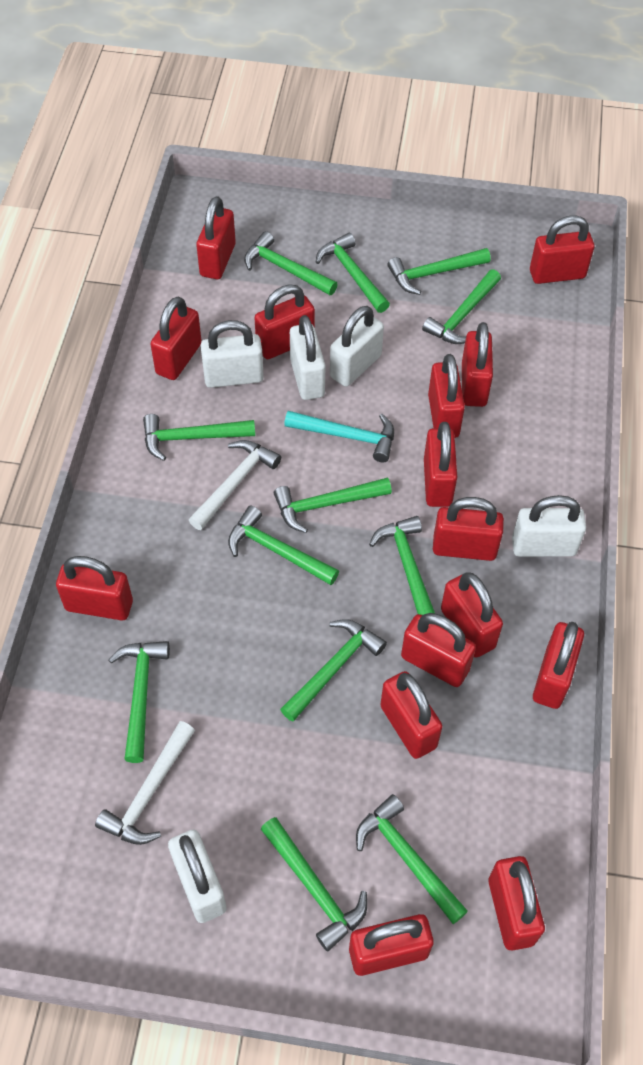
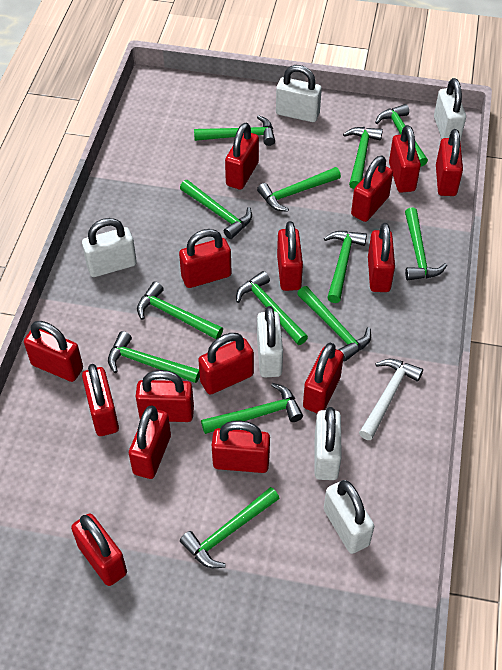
green hammer: [109,641,170,763] [143,414,255,461] [228,506,339,585] [244,231,338,295] [261,817,367,952] [274,478,392,533] [280,619,387,722] [316,233,390,313] [356,794,468,924] [369,516,435,615] [387,248,491,295] [422,269,501,344] = 12 -> [108,331,200,383] [137,282,223,339] [180,180,252,239] [180,487,280,568] [194,115,275,146] [201,383,303,434] [236,271,308,345] [257,167,341,212] [297,286,371,361] [324,231,367,303] [343,127,383,189] [375,104,428,167] [405,207,447,280] = 13
turquoise hammer: [284,411,394,463] = 1 -> none = 0
white hammer: [95,721,195,845] [189,440,281,530] = 2 -> [359,359,423,440] = 1
white padlock: [168,830,227,923] [200,320,264,388] [290,315,326,400] [330,306,384,387] [512,495,586,557] = 5 -> [82,218,137,277] [257,306,283,377] [276,65,322,122] [314,407,342,480] [324,480,374,554] [434,78,466,141] = 6

